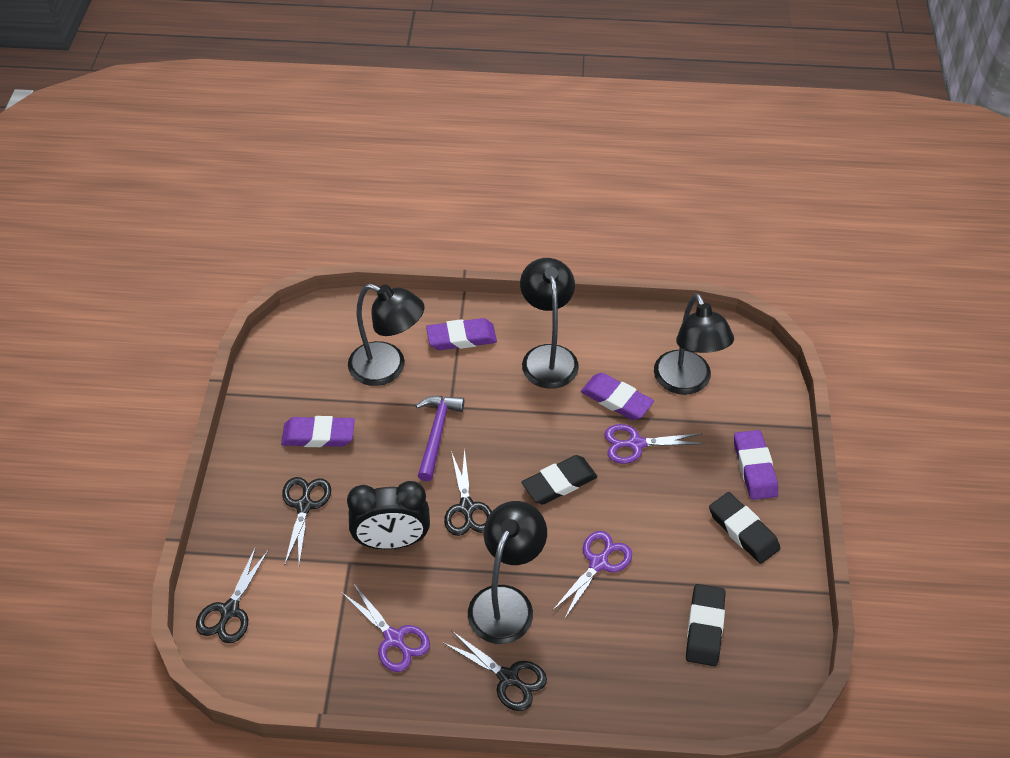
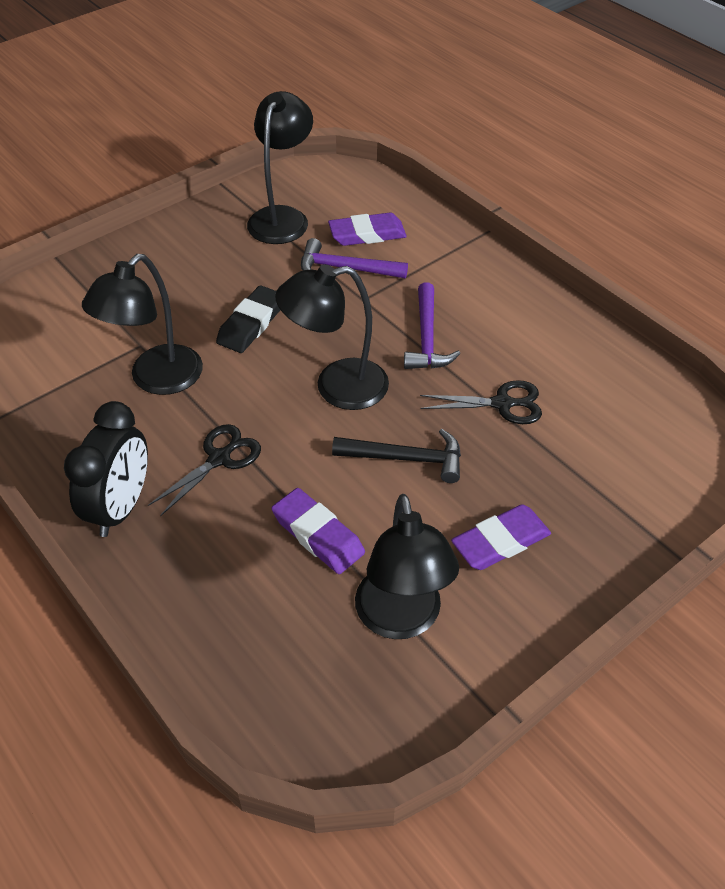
black eraser: [521,455,597,504] [686,584,726,666] [709,492,780,564] = 3 -> [216,285,280,353] = 1
black hammer: none = 0 -> [332,429,461,483] = 1
black scissors: [196,547,269,643] [282,477,331,566] [442,630,547,711] [444,448,492,536] = 4 -> [148,424,261,516] [420,380,542,424] = 2
purple eraser: [281,416,355,447] [426,318,497,350] [581,373,654,420] [734,430,778,500] = 4 -> [271,488,365,574] [328,213,407,246] [451,504,551,570] = 3
purple hammer: [415,396,464,481] = 1 -> [301,238,408,278] [404,282,460,369] = 2
purple scissors: [342,583,430,672] [552,531,632,618] [605,424,705,464] = 3 -> none = 0

